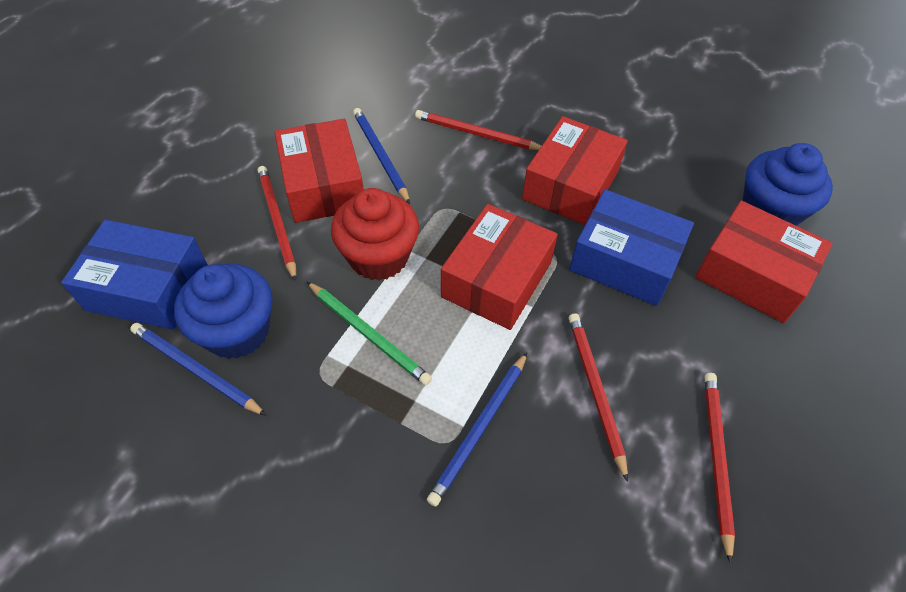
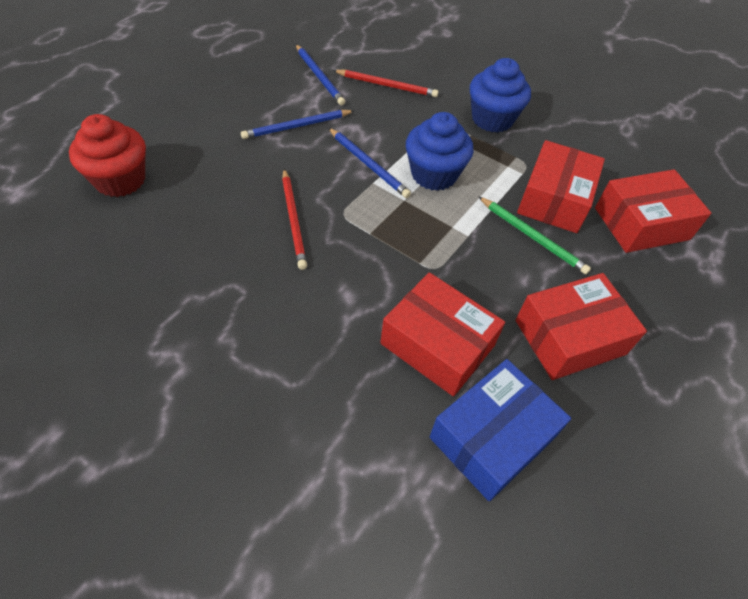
blue box: [61,220,207,330] [569,189,694,306] = 2 -> [430,359,571,501] = 1
red pencil: [258,166,296,281] [415,110,541,150] [569,313,628,482] [704,373,735,564] = 4 -> [282,169,307,270] [333,70,438,97] = 2

